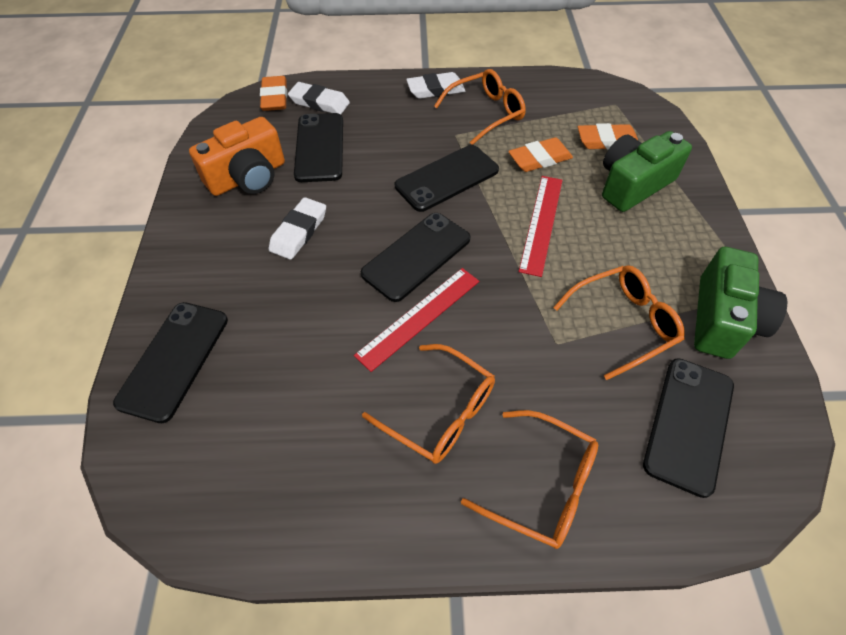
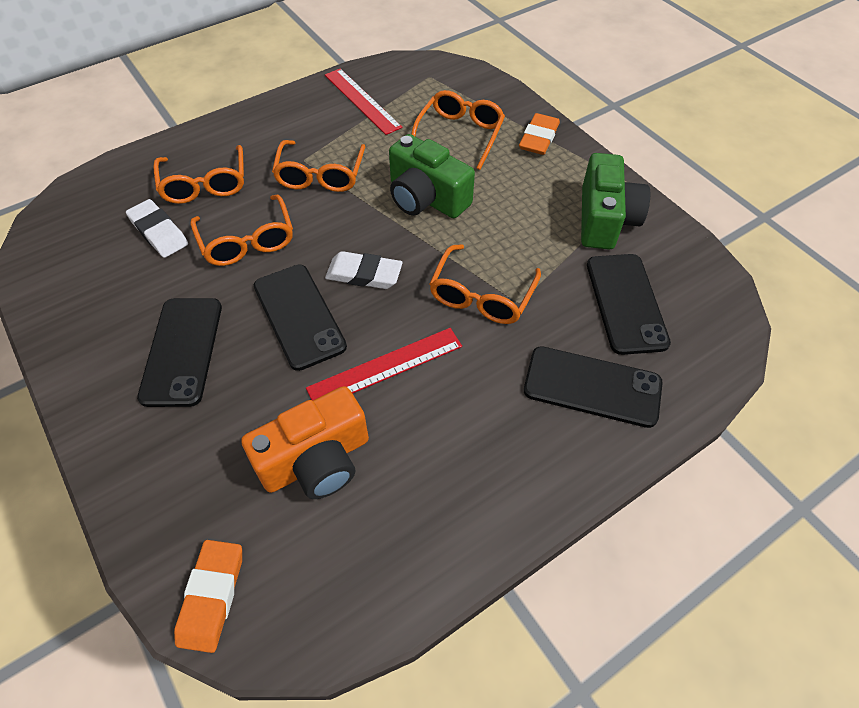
black phone: [113,302,228,423] [294,113,343,182] [361,213,470,302] [395,145,499,212] [643,358,734,498] = 5 -> [137,298,222,407] [254,265,347,371] [524,346,663,428] [587,254,671,355] = 4
orange eraser: [260,76,287,111] [508,137,573,172] [578,123,638,150] = 3 -> [174,540,242,653] [519,113,560,155] = 2
orange glasses: [362,344,495,464] [434,69,526,145] [461,410,598,549] [553,265,684,380] = 4 -> [154,145,244,204] [191,195,293,266] [272,140,365,192] [411,90,505,170] [429,244,541,324] = 5
white eraser: [269,197,326,260] [288,82,350,114] [406,72,465,99] = 3 -> [126,199,188,258] [325,251,403,289] = 2

